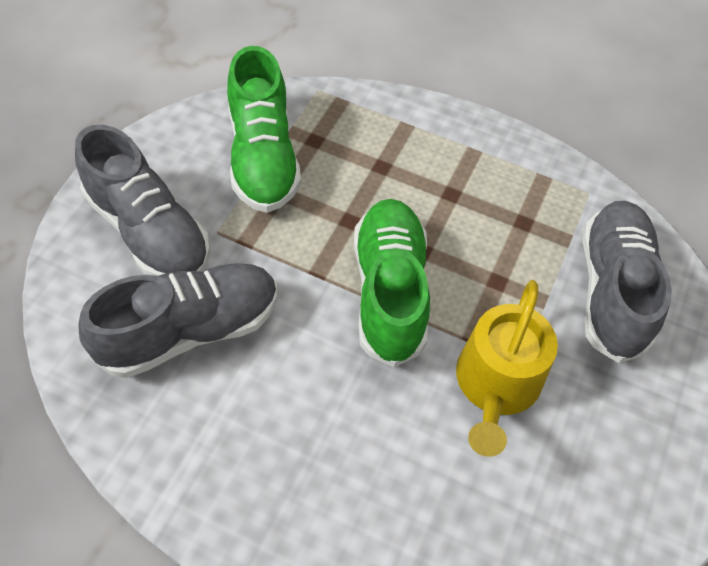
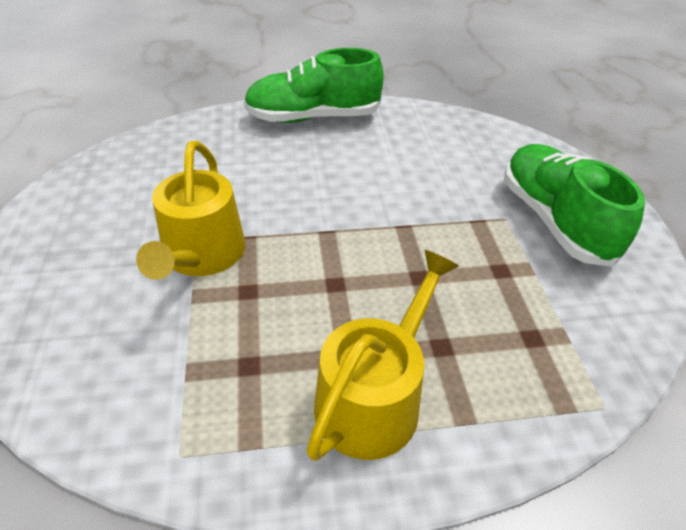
grey shoe: [75,125,210,276] [78,263,277,378] [582,201,672,363] = 3 -> none = 0
yellow watering can: [456,280,558,457] = 1 -> [136,141,246,280] [306,250,459,461] = 2

